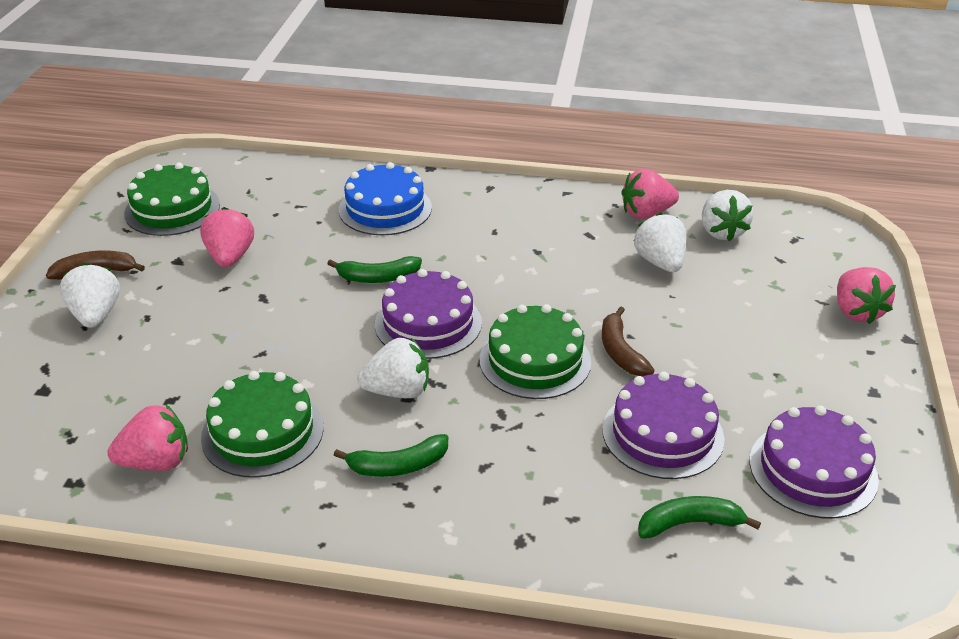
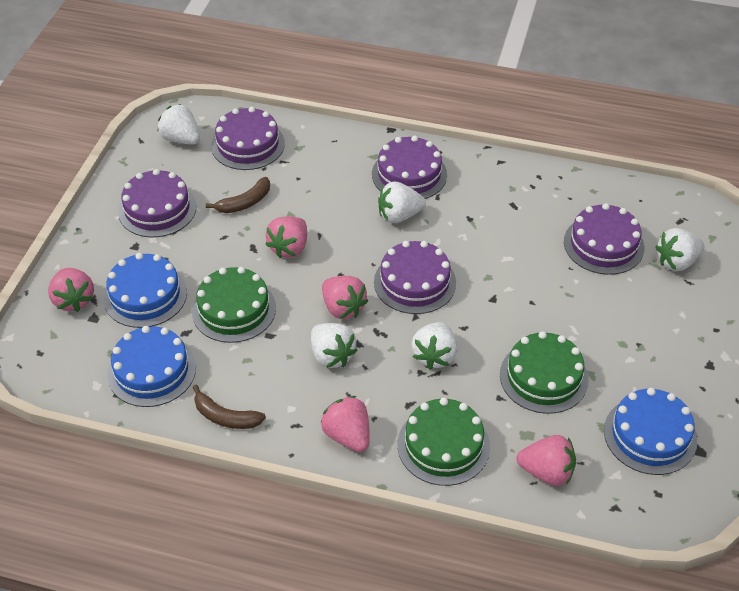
blue cake: [339,162,432,235] = 1 -> [103,253,187,328] [107,326,196,407] [604,388,697,475] = 3
green banana: [327,256,422,283] [334,434,448,477] [638,496,761,539] = 3 -> none = 0
pink strawberry: [107,404,188,471] [200,207,254,267] [621,169,679,219] [837,267,896,324] = 4 -> [48,268,94,312] [266,216,307,258] [321,396,370,452] [322,276,368,319] [517,435,576,486] = 5
purple cake: [375,269,482,359] [602,371,725,479] [750,406,879,518] = 3 -> [118,169,197,237] [211,107,285,170] [372,136,447,199] [374,241,456,314] [564,203,644,275] = 5
white strawberry: [60,263,120,328] [357,338,429,398] [634,213,686,272] [702,190,753,242] = 4 -> [157,104,200,145] [311,323,358,368] [378,182,426,223] [411,322,457,370] [655,228,705,271] = 5

